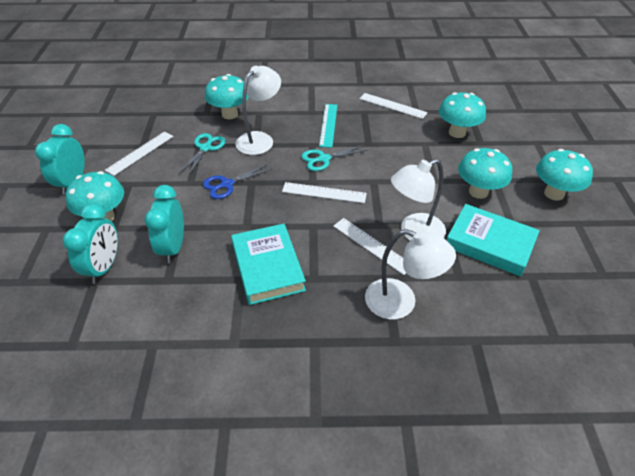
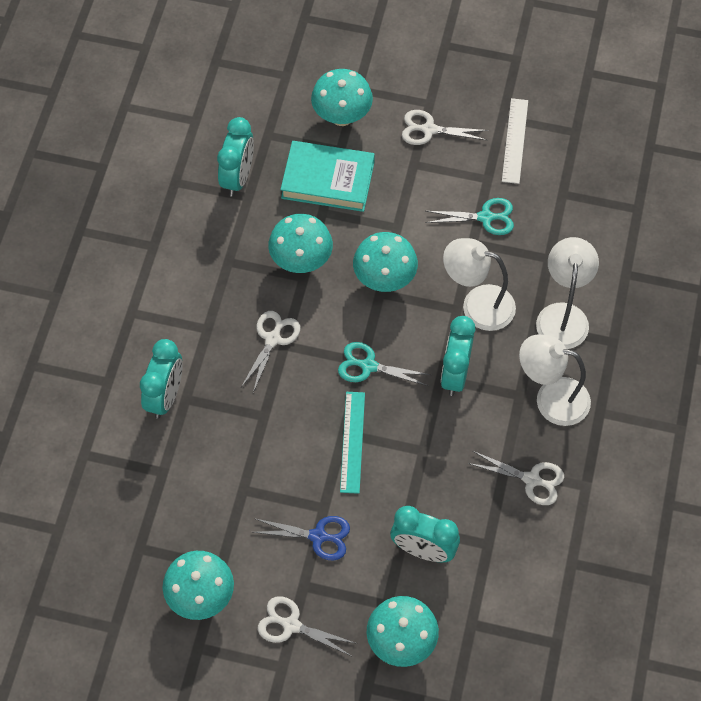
turquoise book: [231,224,306,305] [446,204,540,277] = 2 -> [280,141,375,212] = 1
turquoise clock: [35,124,85,195] [63,203,118,284] [145,185,184,263] = 3 -> [140,339,183,419] [217,117,254,197] [390,506,460,562] [441,316,475,396] = 4
white ruler: [105,131,174,176] [282,182,367,203] [333,218,406,275] [359,93,428,119] = 4 -> [502,98,528,184] = 1
white scissors: none = 0 -> [241,311,300,393] [258,596,357,656] [402,110,489,145] [468,451,564,505] = 4

